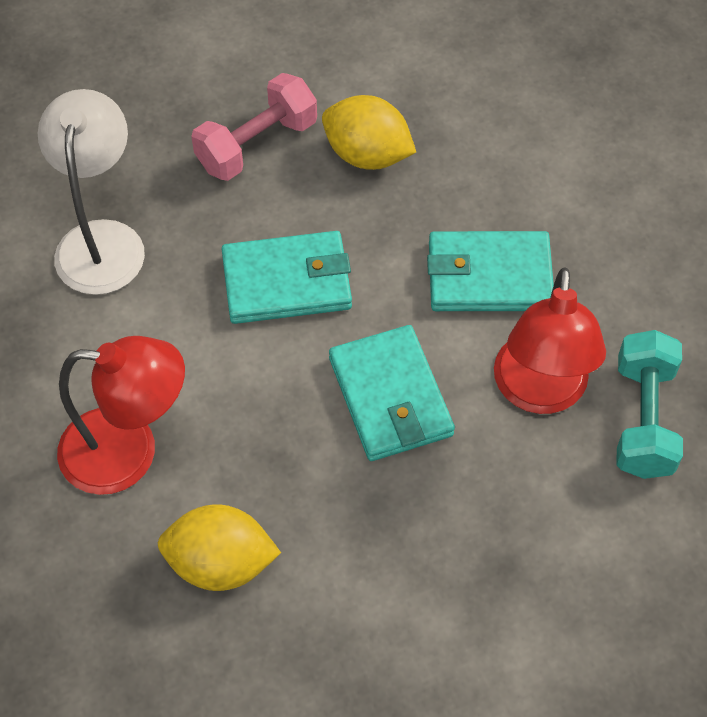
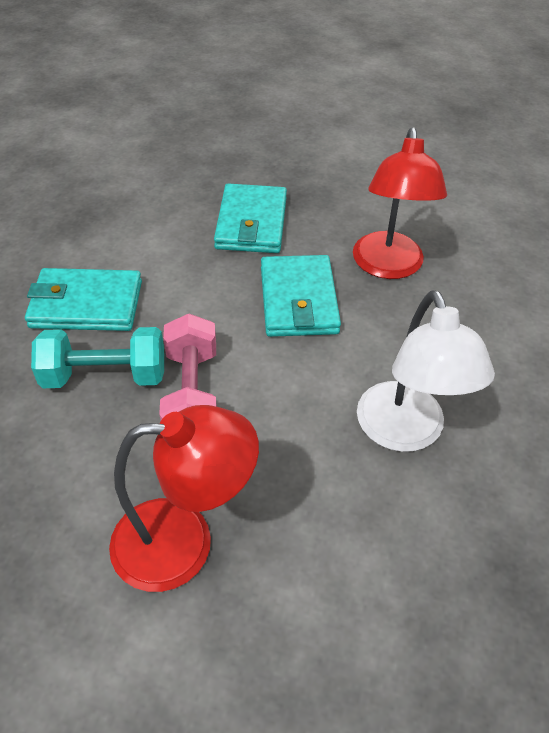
yellow lemon: [158,504,281,591] [322,95,416,170] = 2 -> none = 0

